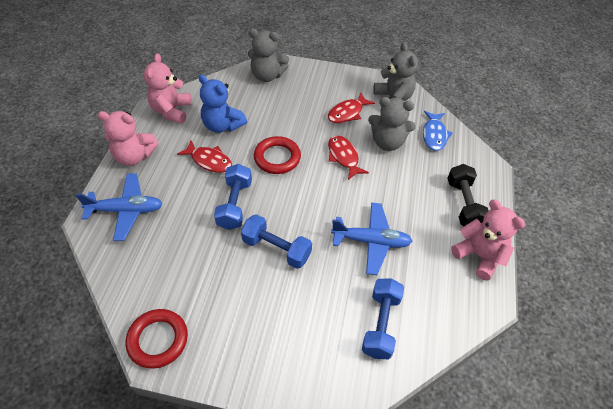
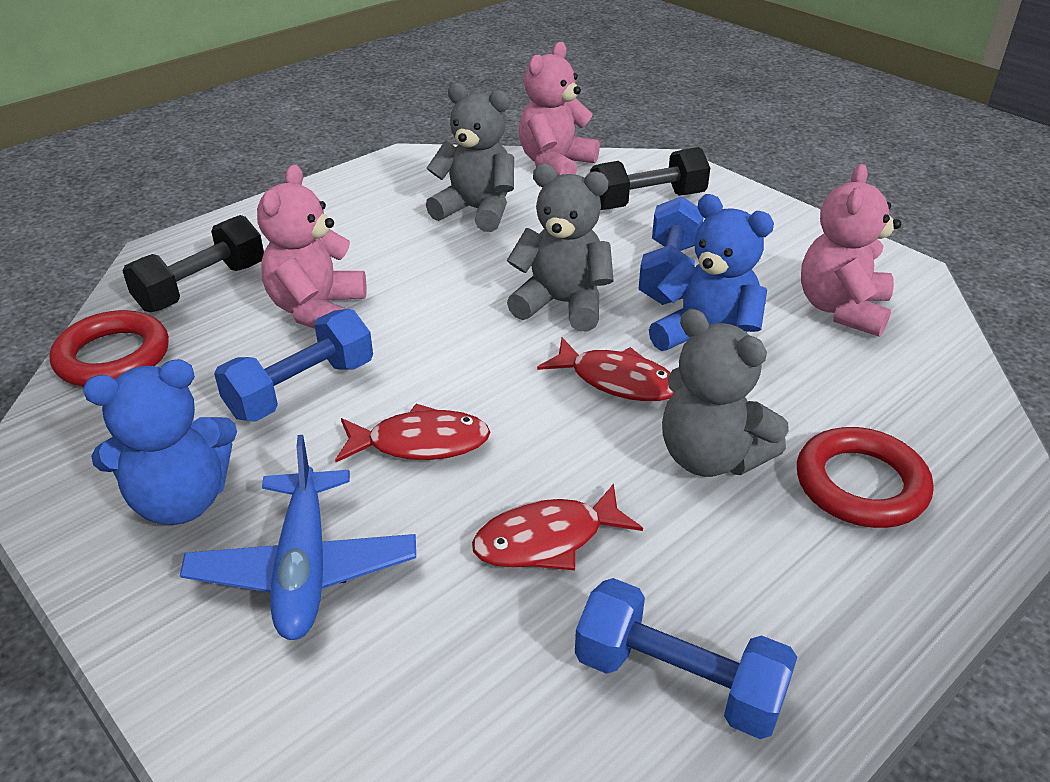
black dumbbell: [447,164,489,226] = 1 -> [123,215,264,312] [590,147,710,210] = 2
blue fish: [423,111,453,151] = 1 -> none = 0
blue plane: [76,173,162,241] [331,203,412,275] = 2 -> [180,435,416,640] = 1
blue teddy bear: [199,75,247,133] = 1 -> [83,359,237,525] [649,194,774,351] = 2

